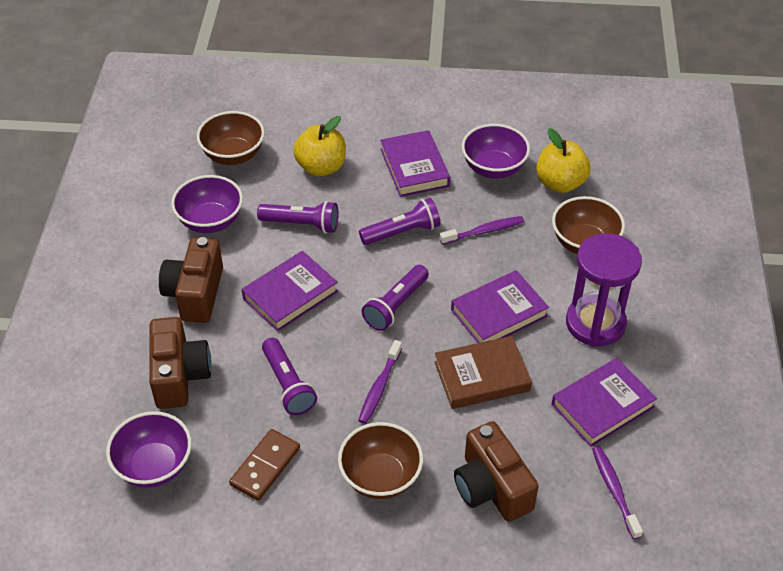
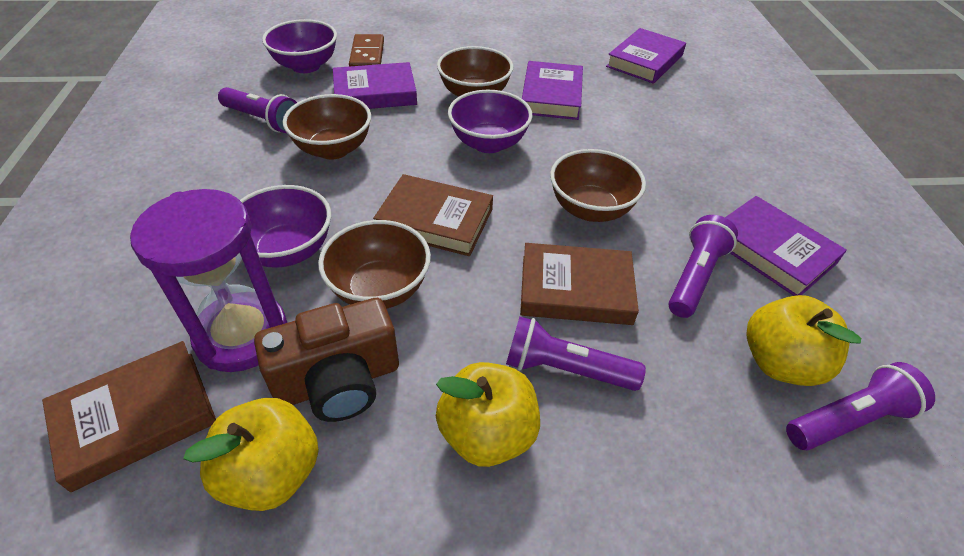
brown book: [434,336,532,409] = 1 -> [42,341,216,492] [373,174,493,256] [520,243,639,325] = 3
brown bowl: [197,111,265,165] [338,422,423,499] [552,196,625,254] = 3 -> [283,94,371,160] [318,220,431,309] [437,46,513,97] [550,149,646,222] = 4
brown camera: [149,317,212,409] [159,237,223,323] [454,421,539,522] = 3 -> [254,298,399,422] = 1
purple toothbrush: [358,340,402,424] [440,216,524,245] [592,446,643,539] = 3 -> none = 0
yellow apple: [293,116,346,176] [536,128,590,193] = 2 -> [183,398,319,511] [436,362,540,467] [746,295,861,386] = 3

